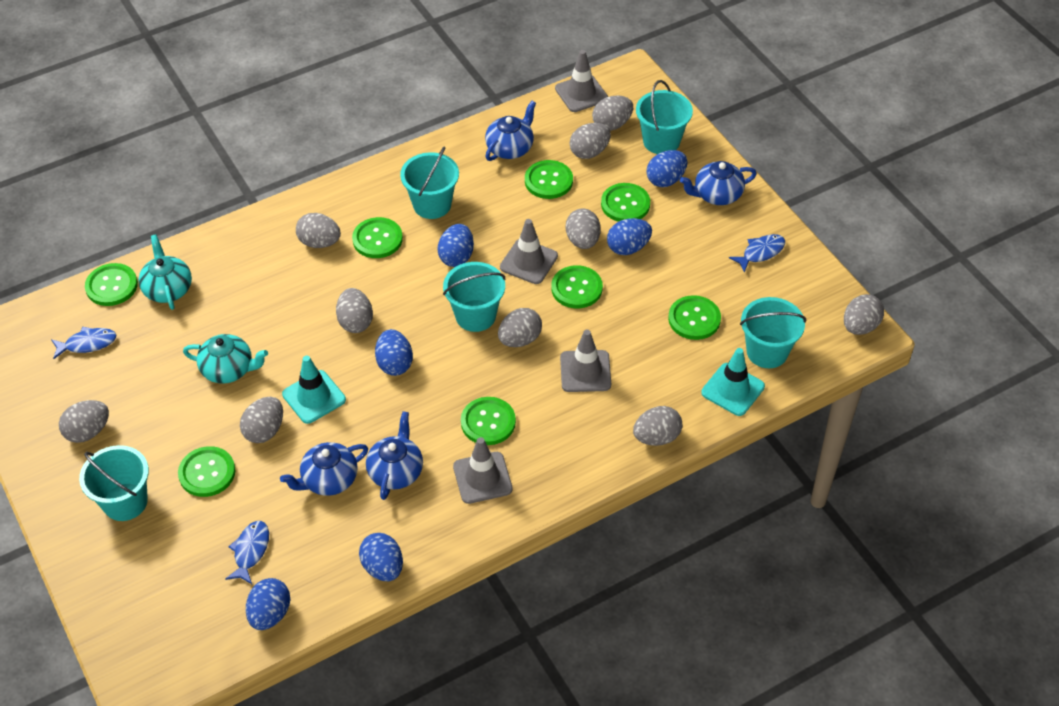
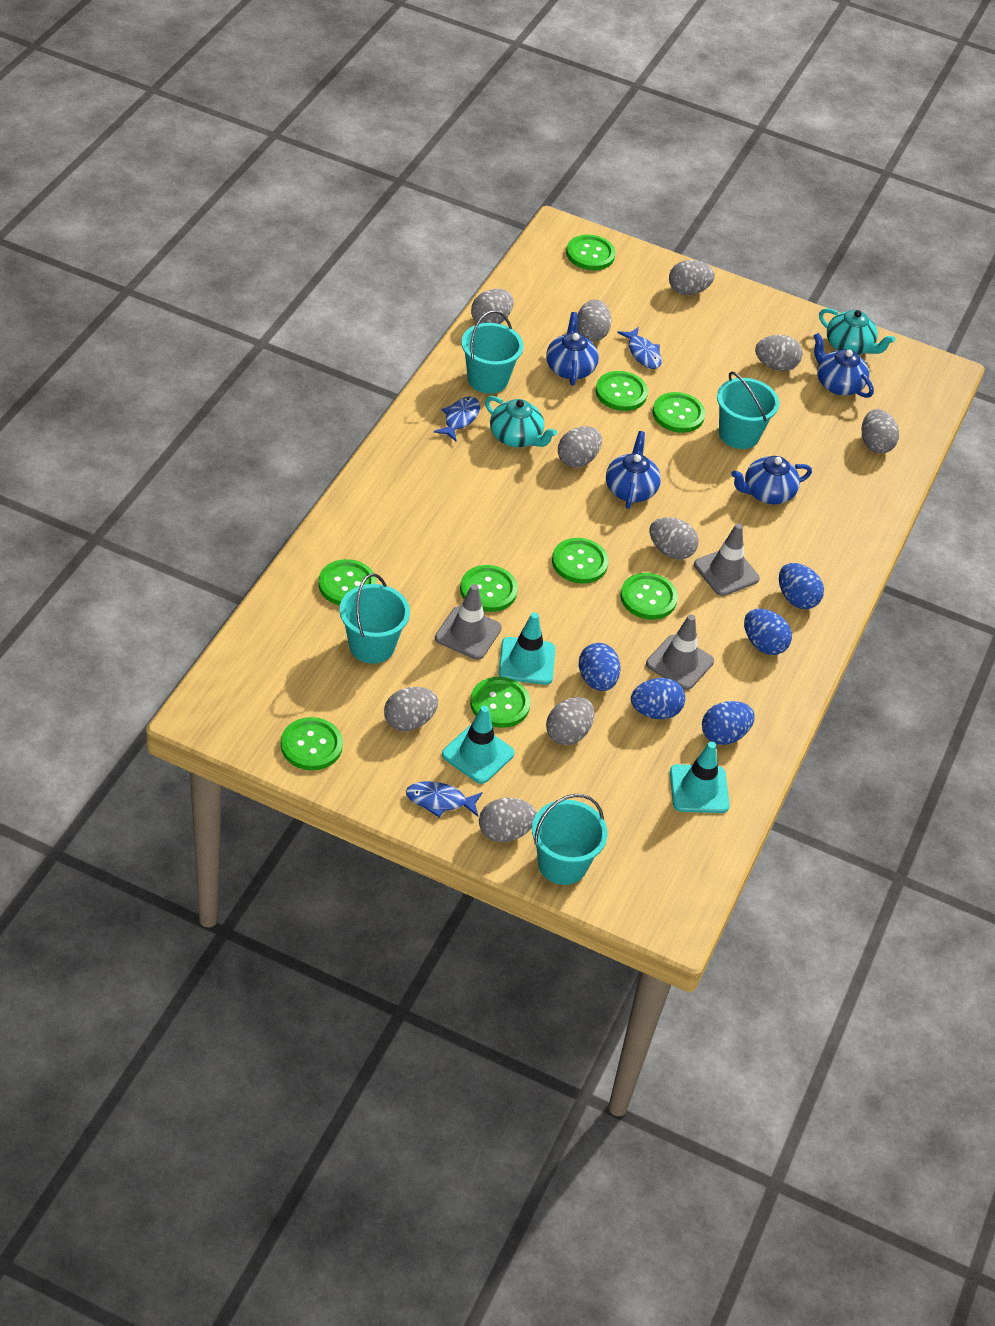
blue egg: [246,578,290,630] [359,533,403,581] [375,329,413,376] [438,224,474,267] [607,218,652,255] [647,150,687,187] = 6 -> [579,643,621,691] [631,678,685,719] [702,701,755,745] [744,609,792,655] [779,563,824,609] = 5
green button: [85,263,138,306] [178,446,236,497] [352,217,403,258] [461,397,516,445] [525,160,573,199] [551,265,603,308] [601,183,650,222] [668,295,721,340] = 8 -> [281,717,343,770] [318,559,376,605] [460,565,518,612] [470,677,531,728] [552,538,609,584] [566,235,615,270] [595,371,648,411] [620,573,678,619] [653,392,705,433] = 9
grey traffic cone: [453,437,513,504] [500,219,558,284] [555,50,608,112] [560,330,611,392] = 4 -> [435,584,502,660] [646,614,714,690] [694,523,760,596] = 3
turquoise bucket: [79,445,149,521] [400,147,459,219] [443,262,505,332] [636,80,693,154] [740,297,806,368] = 5 -> [339,573,410,664] [461,310,524,394] [532,794,608,885] [717,371,779,449] = 4
turquoise traffic cone: [282,356,346,424] [701,348,765,416] = 2 -> [442,706,515,784] [499,612,555,685] [670,742,730,813] = 3

